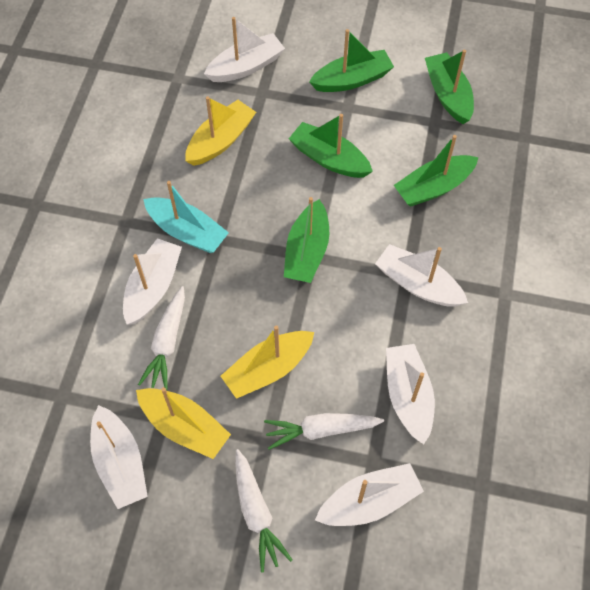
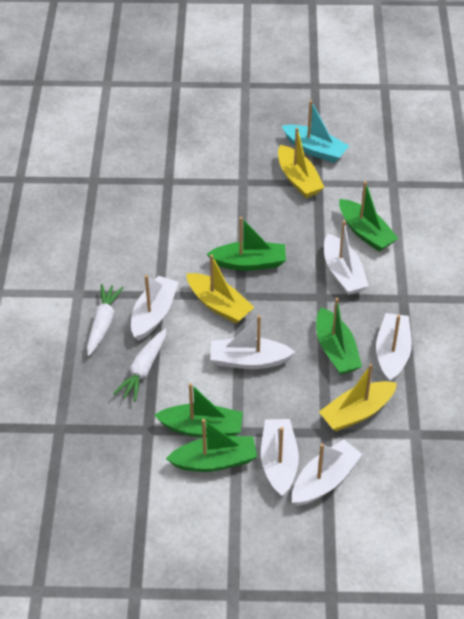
white carrot: [138,286,185,390] [235,449,292,572] [264,413,384,450] = 3 -> [87,284,124,356] [113,329,166,402] = 2

